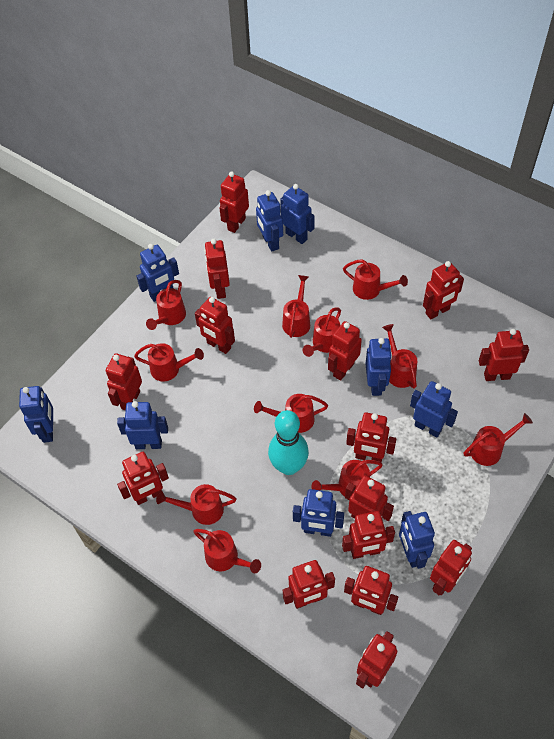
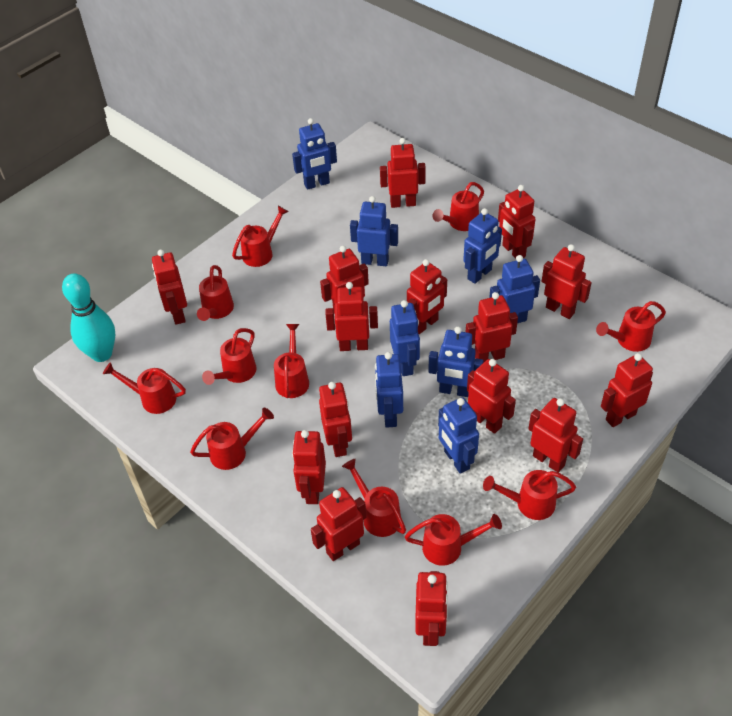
blue robot: [19,386,53,443] [117,401,168,449] [137,244,179,302] [256,190,283,252] [280,184,315,244] [293,489,344,537] [366,338,392,396] [399,511,435,569] [410,381,458,437] = 9 -> [292,118,337,190] [350,196,398,266] [375,352,403,428] [390,300,420,376] [428,327,484,397] [438,397,479,474] [463,208,502,284] [489,255,540,323] = 8

